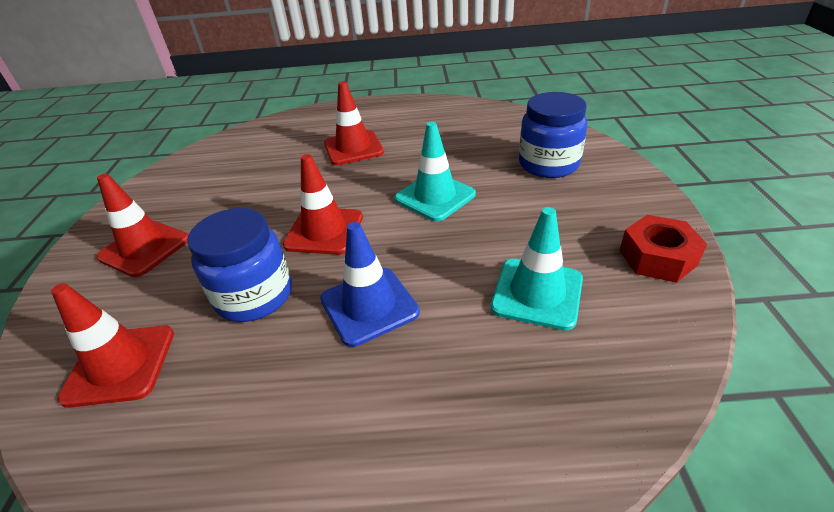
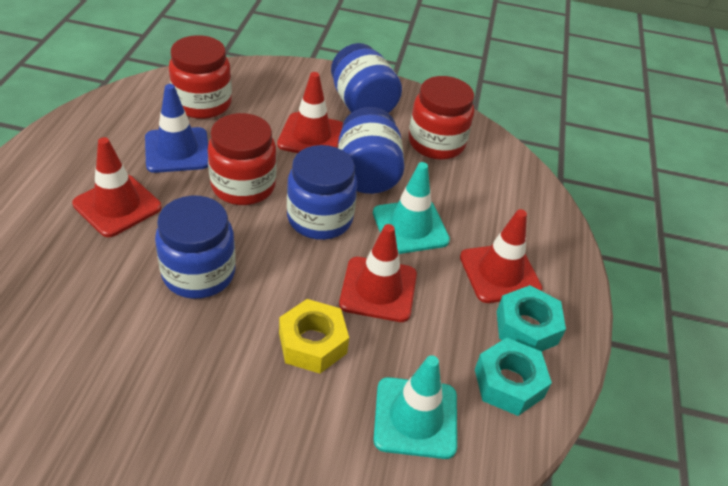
blue jar: [187,208,292,322] [519,92,588,178] = 2 -> [155,196,236,299] [287,145,357,240] [331,43,402,113] [338,107,405,194] = 4
red jar: none = 0 -> [169,35,232,119] [208,113,276,205] [409,76,474,160] = 3
red nut: [620,215,707,283] = 1 -> none = 0
turquoise nut: none = 0 -> [475,338,552,416] [497,285,566,351] = 2
yellow nut: none = 0 -> [279,299,349,373] = 1

